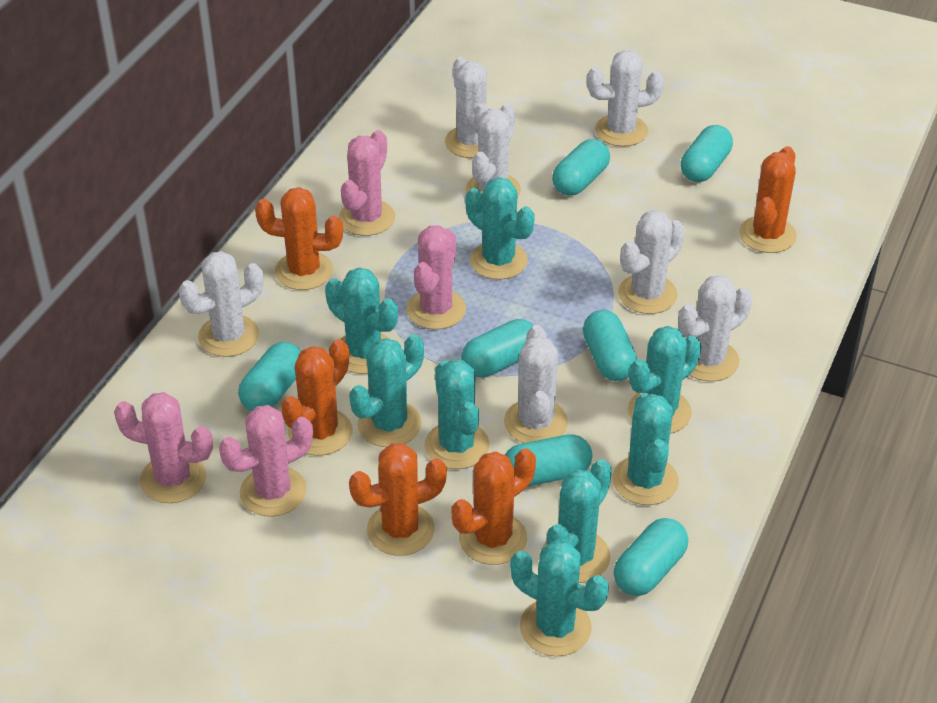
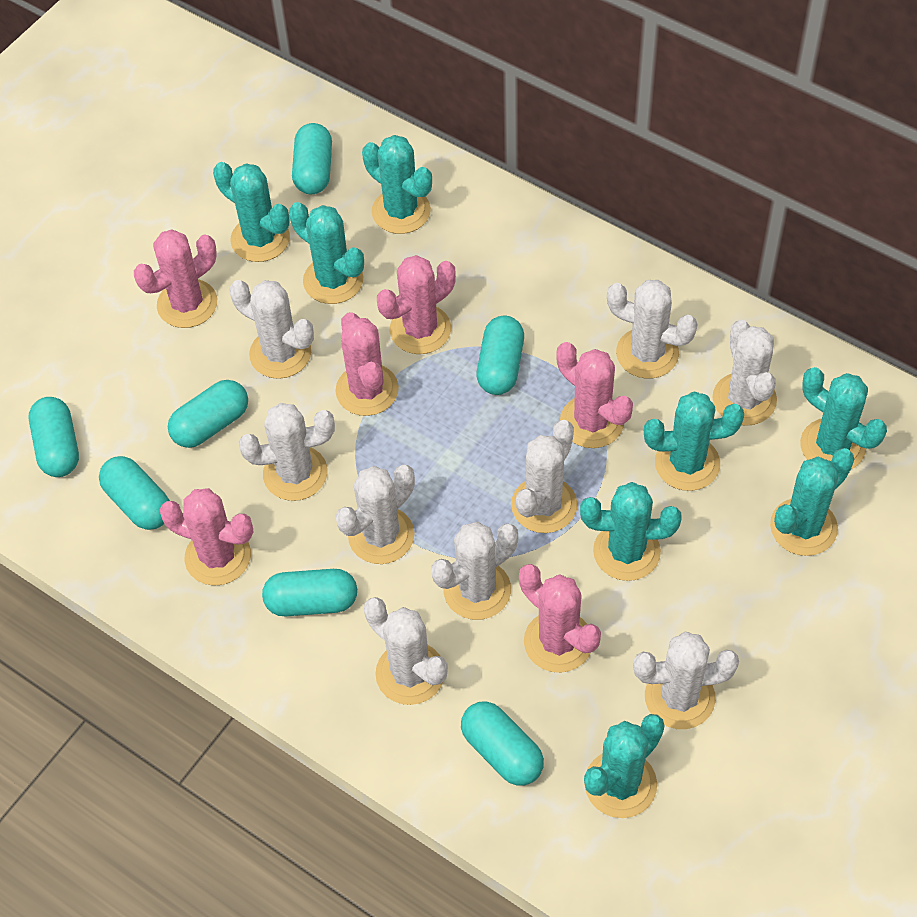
orange cactus: [255,187,343,290] [281,339,352,456] [349,443,447,556] [451,448,536,565] [739,146,797,253] = 5 -> none = 0
pink cactus: [114,392,213,503] [219,405,313,517] [339,130,395,236] [406,225,466,330] = 4 -> [134,230,217,328] [160,488,253,586] [336,312,399,416] [377,255,456,354] [519,564,601,673] [556,342,633,448] = 6
white cactus: [179,251,263,357] [445,57,489,158] [466,104,521,198] [504,325,568,443] [587,50,664,147] [618,210,685,314] [678,275,752,382] = 7 -> [230,280,314,379] [239,403,335,501] [336,465,415,564] [364,597,448,705] [432,522,518,620] [511,420,577,533] [607,280,698,379] [633,632,739,729] [712,320,777,426] = 9

